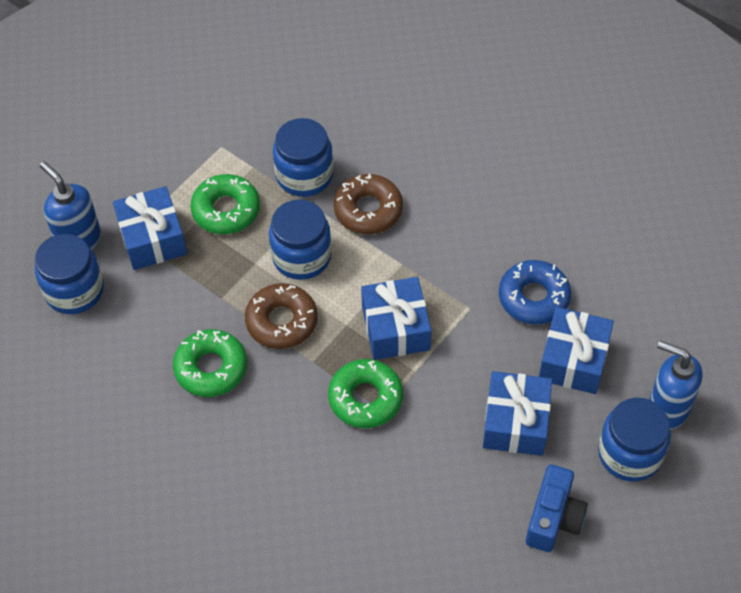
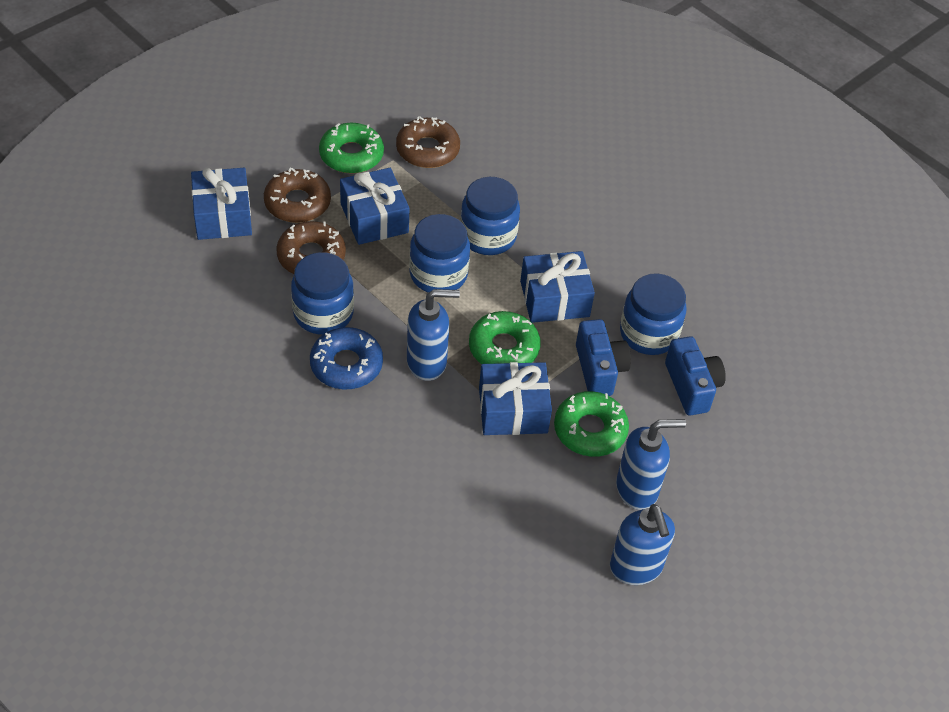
blue camera: [526,464,588,552] = 1 -> [576,319,631,396] [665,336,726,416] = 2
blue soap dispenser: [40,161,101,250] [649,340,703,430] = 2 -> [407,289,460,381] [610,504,675,585] [616,419,686,510] = 3
brown donut: [245,283,318,349] [334,174,403,234] = 2 -> [264,168,331,223] [276,221,346,274] [396,117,460,168] = 3

